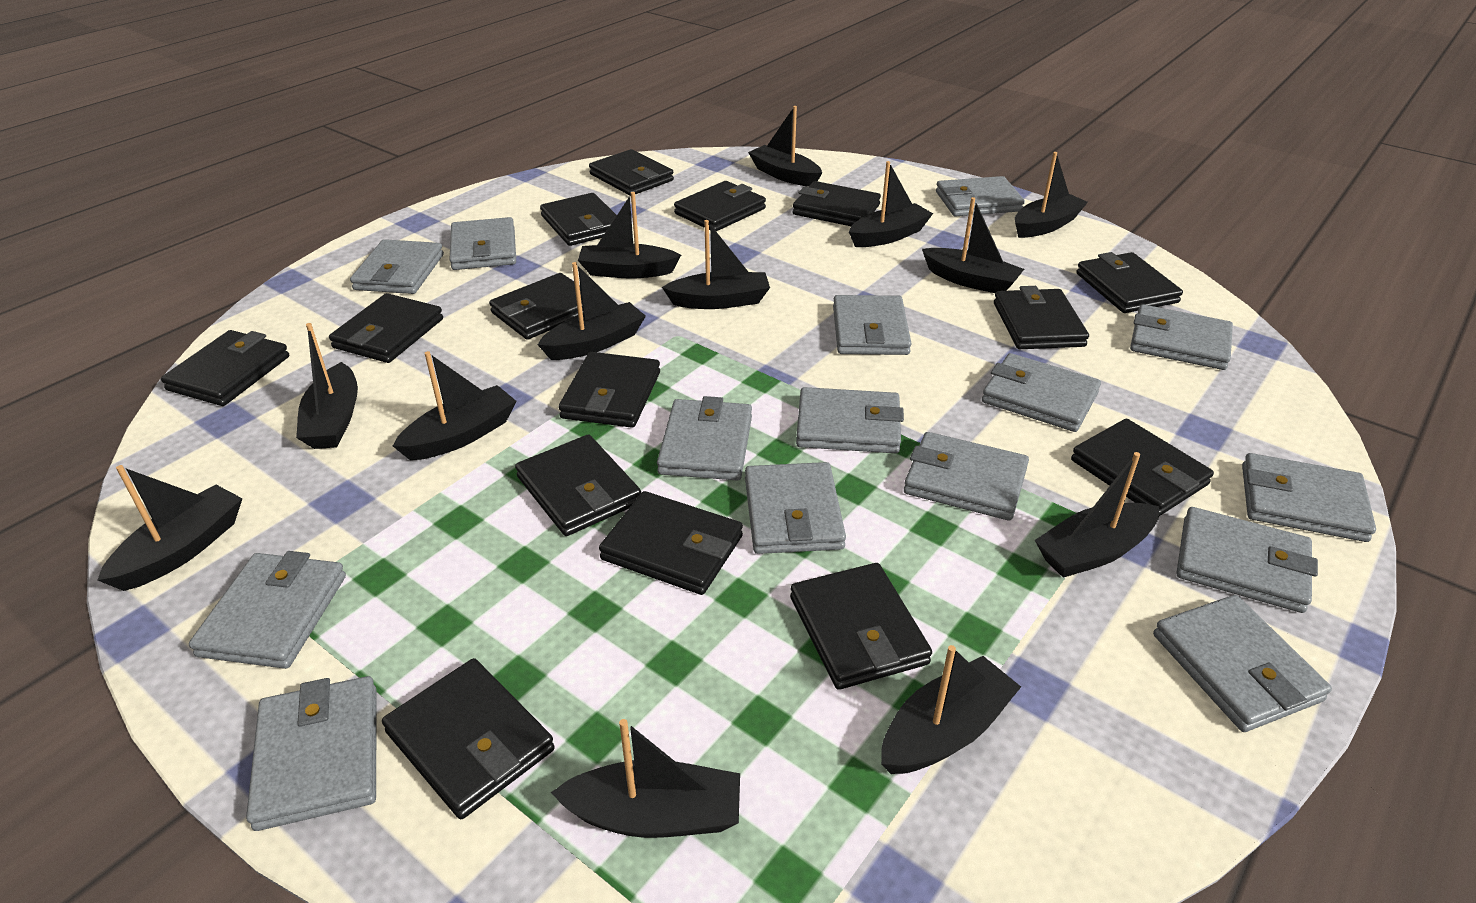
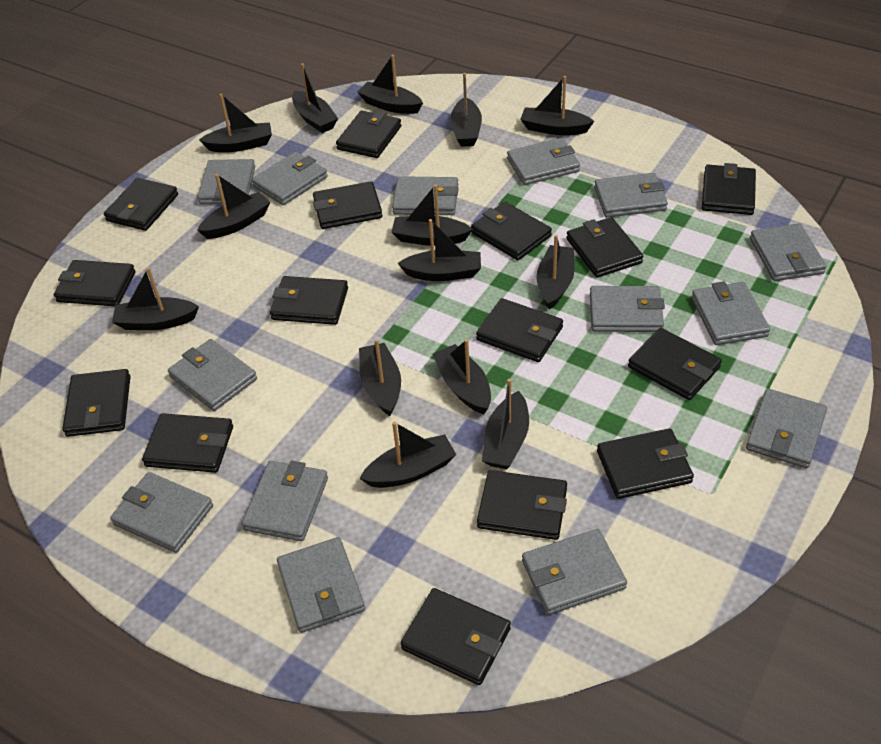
black boat: [98,465,243,591] [296,323,358,449] [393,351,517,460] [538,262,646,360] [551,719,740,838] [578,192,681,279] [662,220,770,309] [748,106,822,187] [849,161,933,247] [881,645,1021,774] [922,197,1024,293] [1015,152,1088,238] [1035,452,1159,578] = 13 -> [112,267,199,330] [197,174,271,239] [199,94,272,152] [292,63,338,133] [358,55,423,114] [359,339,401,416] [359,421,456,488] [391,184,473,246] [398,219,481,281] [433,339,491,414] [450,73,482,147] [482,379,529,469] [520,76,594,135] [537,235,575,310] = 14
grey wallet: [189,551,346,669] [246,676,377,831] [350,239,444,294] [449,217,516,270] [657,396,752,481] [745,462,846,554] [796,387,904,453] [833,295,912,355] [904,432,1029,521] [936,176,1025,216] [982,353,1101,432] [1130,304,1233,370] [1153,595,1332,732] [1177,507,1318,613] [1242,453,1376,542] = 15 -> [110,472,213,553] [168,339,257,411] [198,159,255,204] [242,461,328,541] [252,152,328,205] [277,537,365,633] [392,176,459,215] [507,138,580,185] [522,529,627,615] [590,286,665,332] [594,173,668,217] [691,281,770,345] [746,389,827,469] [750,223,826,281] = 14

